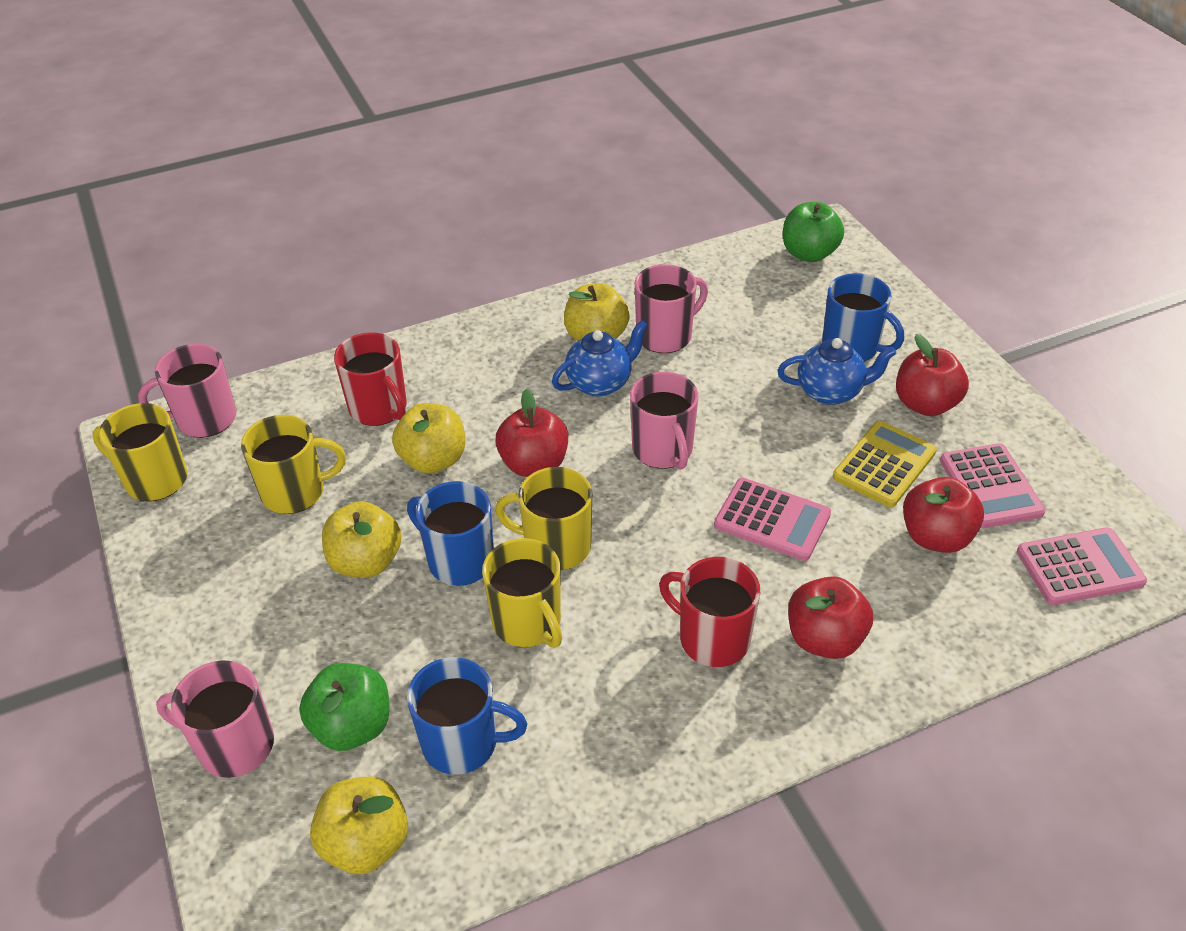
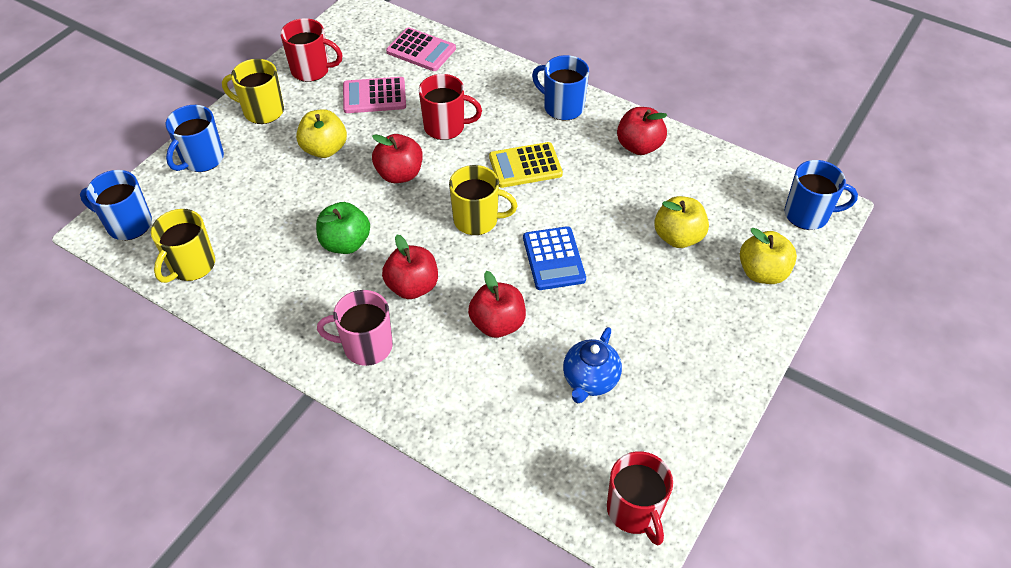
blue calculator: none = 0 -> [523,226,586,290] = 1
blue mug: [407,481,494,586] [407,657,527,775] [822,273,904,362] = 3 -> [80,170,152,240] [166,105,224,172] [532,55,589,120] [785,160,858,230] = 4
blue teapot: [552,320,648,397] [777,338,897,405] = 2 -> [563,327,622,403] = 1
green apple: [299,663,390,751] [783,202,844,262] = 2 -> [316,202,370,254] = 1
pink calculator: [714,478,831,561] [940,443,1045,528] [1017,527,1147,605] = 3 -> [343,77,406,113] [386,27,456,71] = 2
pink mug: [138,344,236,438] [156,660,274,778] [630,372,699,470] [635,264,708,353] = 4 -> [317,290,393,366] = 1
red mug: [334,332,407,426] [659,557,760,667] = 2 -> [281,18,342,82] [419,74,482,140] [607,451,673,545] = 3
yellow apple: [310,777,408,874] [322,501,401,578] [392,403,465,473] [564,283,630,341] = 4 -> [296,109,347,158] [654,196,709,248] [740,228,797,284] = 3
yellow mug: [92,403,187,501] [241,415,346,514] [482,538,562,648] [495,467,592,570] = 4 -> [151,209,215,283] [222,59,284,124] [449,165,518,235] = 3

